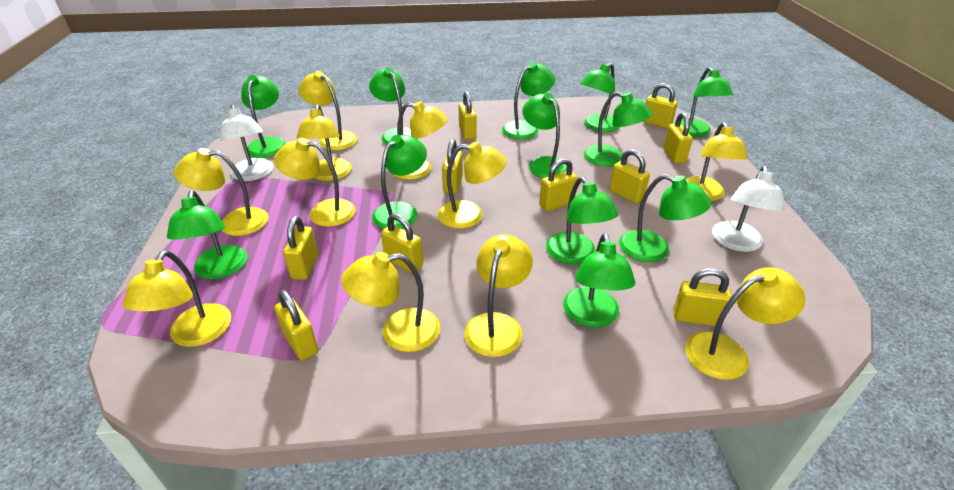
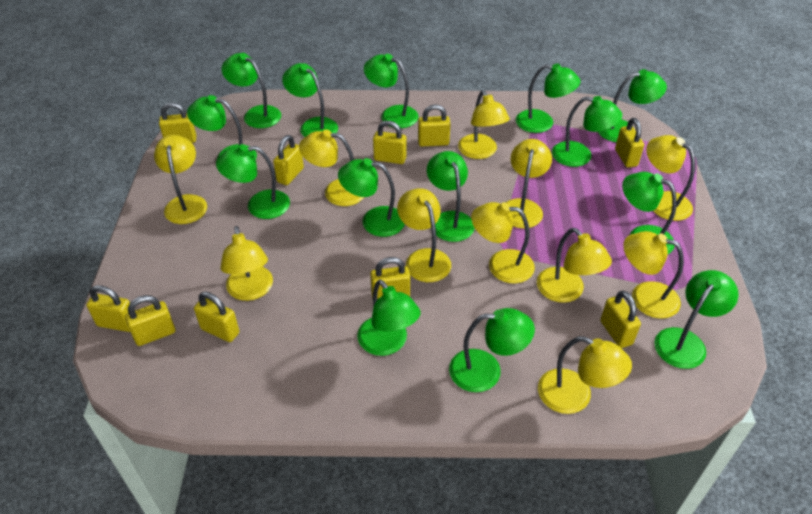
green lamp: [167,190,247,280] [242,75,286,158] [369,67,418,145] [372,135,427,229] [502,62,555,139] [522,93,567,178] [546,177,618,264] [563,233,635,328] [580,63,619,132] [584,91,653,166] [619,174,712,262] [674,67,733,137] = 12 -> [187,95,257,160] [216,144,290,219] [222,53,281,128] [282,63,338,137] [338,158,405,237] [357,279,421,356] [364,54,418,128] [427,151,475,242] [449,308,535,392] [516,63,580,133] [552,96,622,167] [598,69,667,142] [622,172,677,254] [655,270,738,369] = 14
white lamp: [220,105,273,181] [712,166,785,252] = 2 -> none = 0

